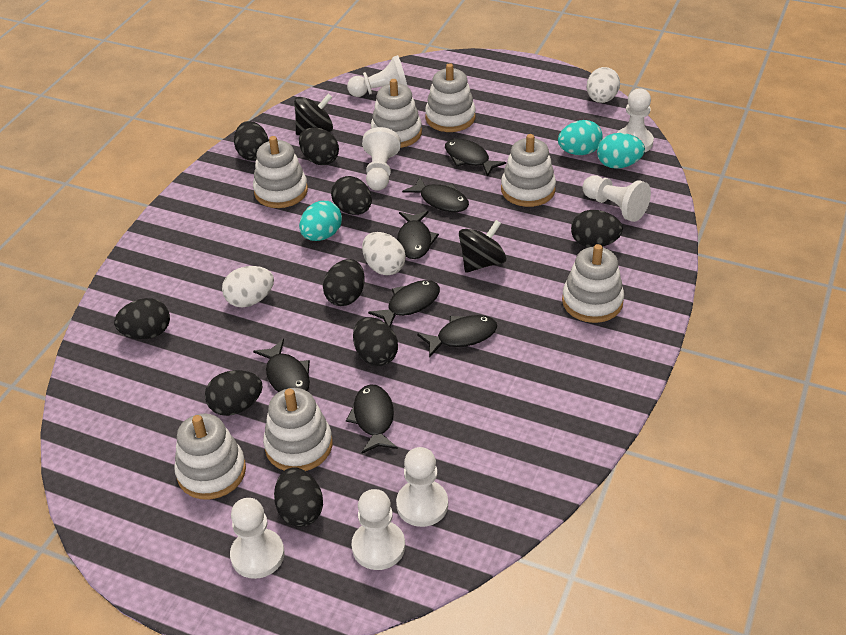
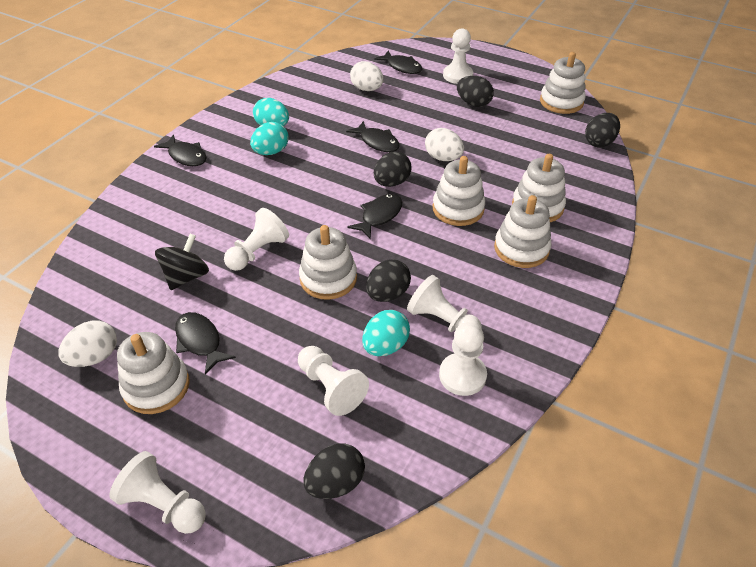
black egg: [114,298,170,339] [205,370,263,416] [234,121,269,161] [274,467,323,527] [299,127,339,165] [323,259,365,306] [331,176,372,215] [353,317,398,366] [571,210,623,247] = 9 -> [304,443,365,499] [366,259,411,302] [374,151,412,187] [457,76,494,107] [585,113,620,147] = 5
black fish: [253,339,310,392] [346,385,398,453] [368,280,440,327] [397,211,439,259] [402,177,469,212] [417,315,497,358] [445,138,506,177] = 7 -> [154,135,207,166] [175,312,236,375] [346,121,400,152] [347,194,402,239] [374,51,422,74] = 5
black spinning top: [294,94,333,135] [459,220,506,273] = 2 -> [155,234,209,290] = 1
white pawn: [230,498,285,579] [347,55,408,97] [352,489,405,570] [362,127,401,191] [396,447,448,527] [582,175,651,222] [617,88,654,152] = 7 -> [109,451,206,534] [224,208,289,271] [298,346,369,416] [407,275,482,332] [439,322,487,396] [443,28,473,84] = 6
white stacking toy: [174,414,246,500] [253,136,308,208] [263,388,333,471] [371,79,422,148] [425,63,476,132] [501,134,556,207] [562,244,624,323] = 7 -> [117,332,190,414] [299,225,357,300] [432,156,485,226] [494,195,552,268] [512,154,566,222] [540,52,586,114] = 6

